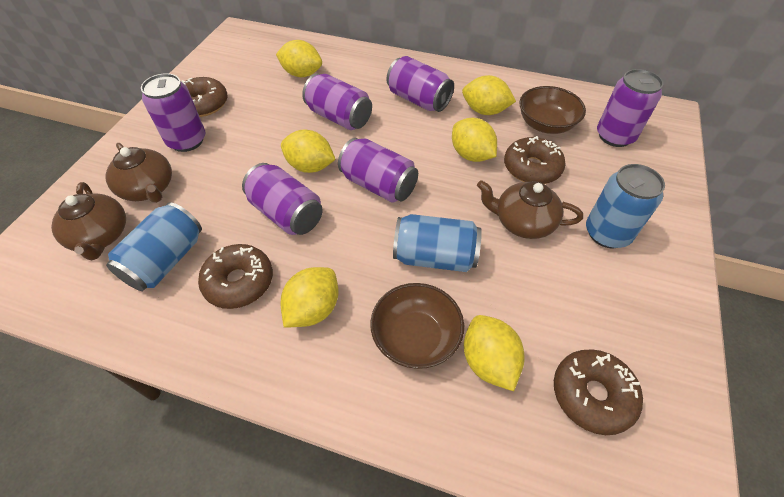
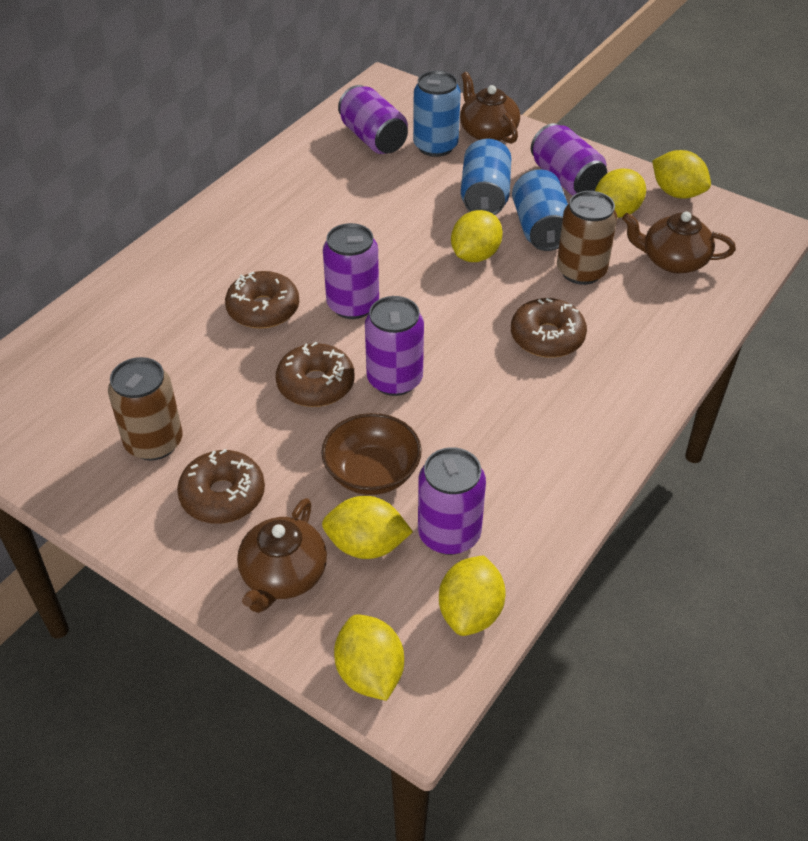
brown bowl: [370,283,464,369] [519,86,586,134] = 2 -> [321,413,422,495] = 1
brown can: none = 0 -> [108,357,183,460] [557,191,617,285] = 2
purple can: [141,73,205,152] [242,163,323,235] [302,74,372,130] [338,138,418,203] [387,56,454,112] [597,69,663,147] = 6 -> [323,223,379,319] [338,85,408,154] [365,296,424,396] [418,447,486,555] [531,123,607,195] = 5

